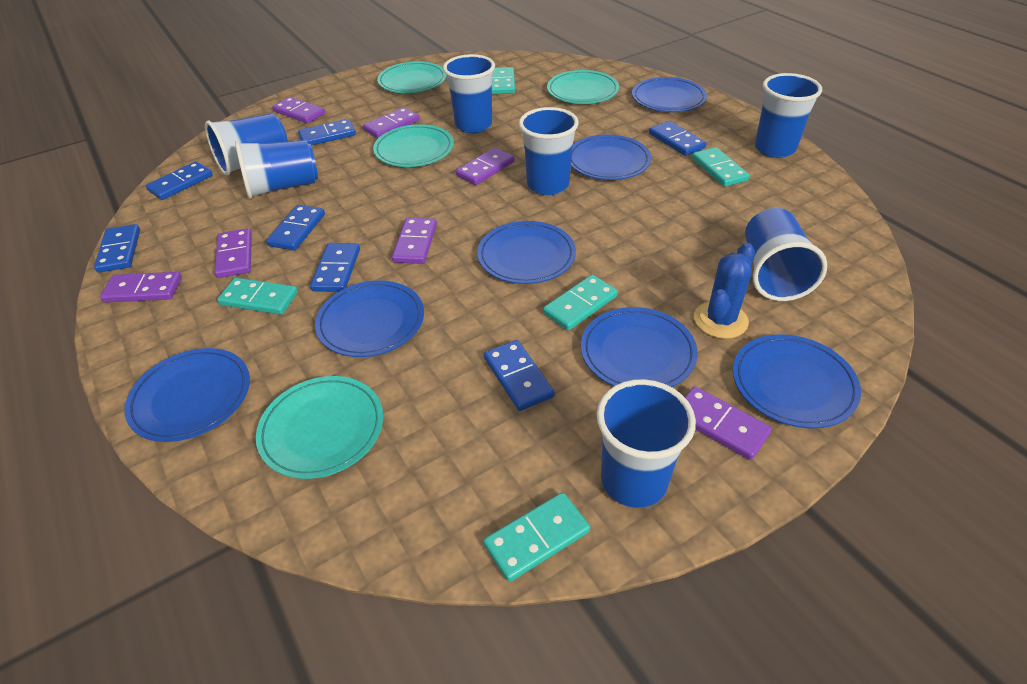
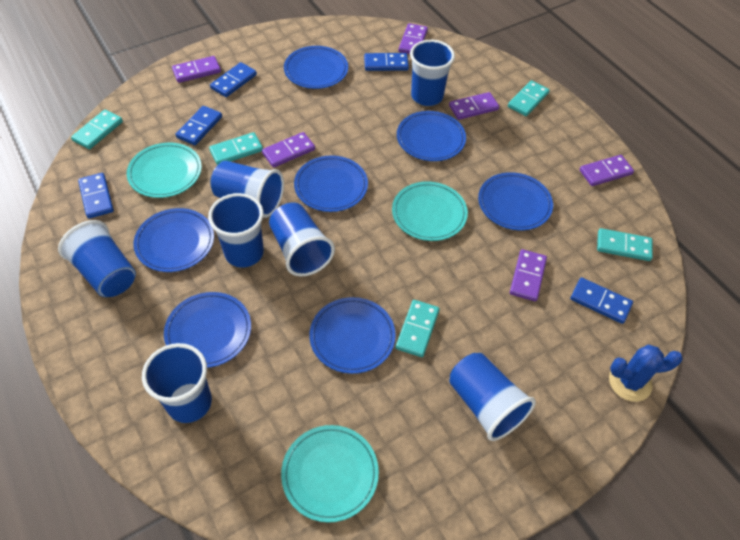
blue domino: [94,224,140,273] [146,161,213,200] [266,205,325,251] [298,119,356,146] [310,243,360,292] [484,340,555,411] [649,121,707,156] = 7 -> [78,173,114,219] [176,106,222,145] [210,62,257,97] [364,53,409,71] [570,277,633,324] = 5
purple domino: [100,272,182,302] [214,228,252,278] [272,97,325,123] [363,107,419,138] [392,218,437,264] [456,147,515,185] [685,386,772,460] = 7 -> [172,56,221,83] [262,132,315,168] [398,23,428,54] [449,92,499,120] [510,249,547,301] [580,155,634,186] = 6
turquoise plate: [256,376,383,479] [373,124,454,167] [377,61,446,93] [547,70,619,104] = 4 -> [127,143,202,198] [281,425,379,523] [392,181,468,241] = 3

